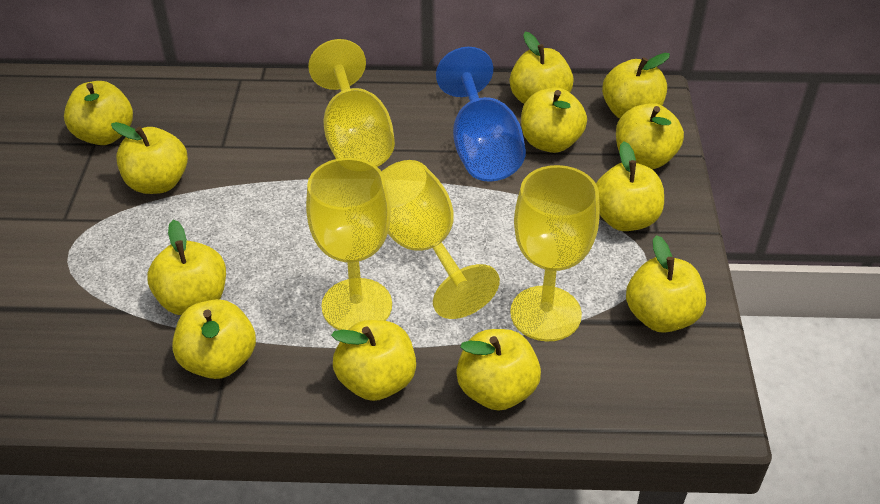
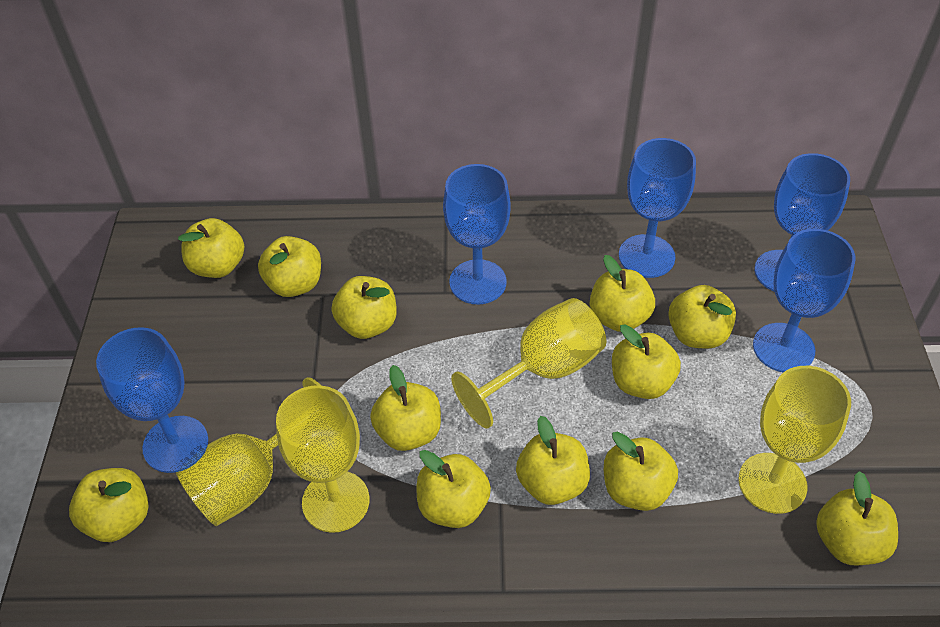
blue goblet: [436,47,526,182] = 1 -> [96,327,208,473] [443,164,511,305] [619,138,696,278] [753,229,855,373] [754,153,850,292] = 5

